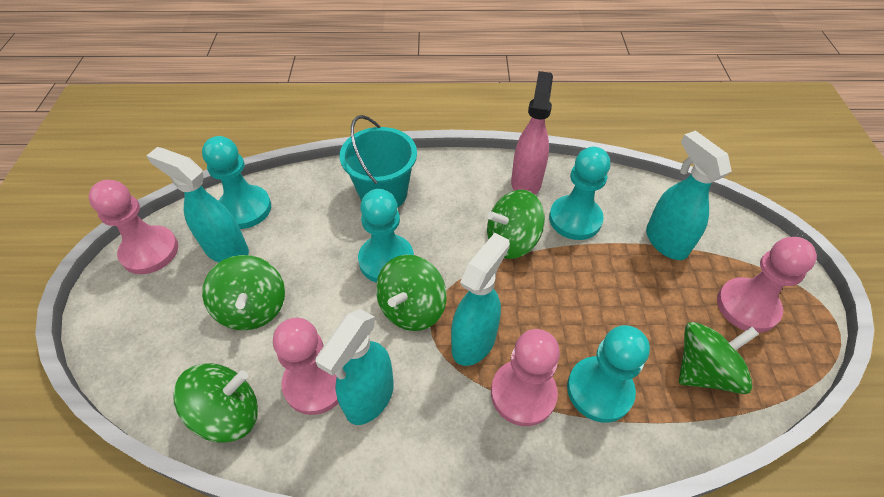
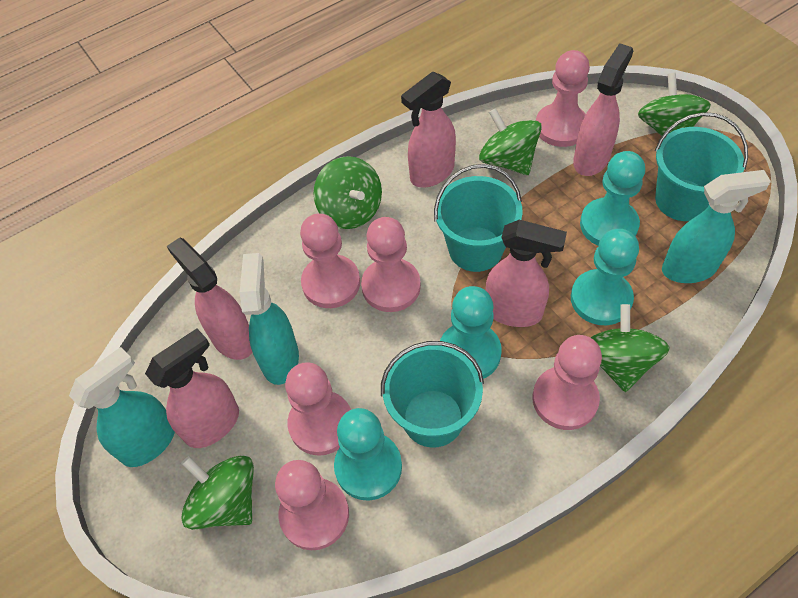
pink pawn: [88,180,178,274] [273,318,339,415] [491,329,560,426] [717,237,817,333] = 4 -> [275,460,349,550] [285,362,351,456] [300,214,360,308] [361,217,421,312] [532,335,602,430] [536,50,590,147] = 6
pink spray bottle: [511,71,553,195] = 1 -> [145,328,239,448] [167,237,252,360] [401,72,456,188] [486,220,567,327] [573,43,633,176] = 5
turquoise bucket: [340,115,417,208] = 1 -> [381,341,484,448] [434,164,523,272] [655,112,748,221] = 3
turquoise spray bottle: [146,147,249,262] [315,309,394,425] [451,233,510,366] [646,130,732,260] = 4 -> [69,347,175,467] [240,253,299,385] [662,170,771,283] = 3

